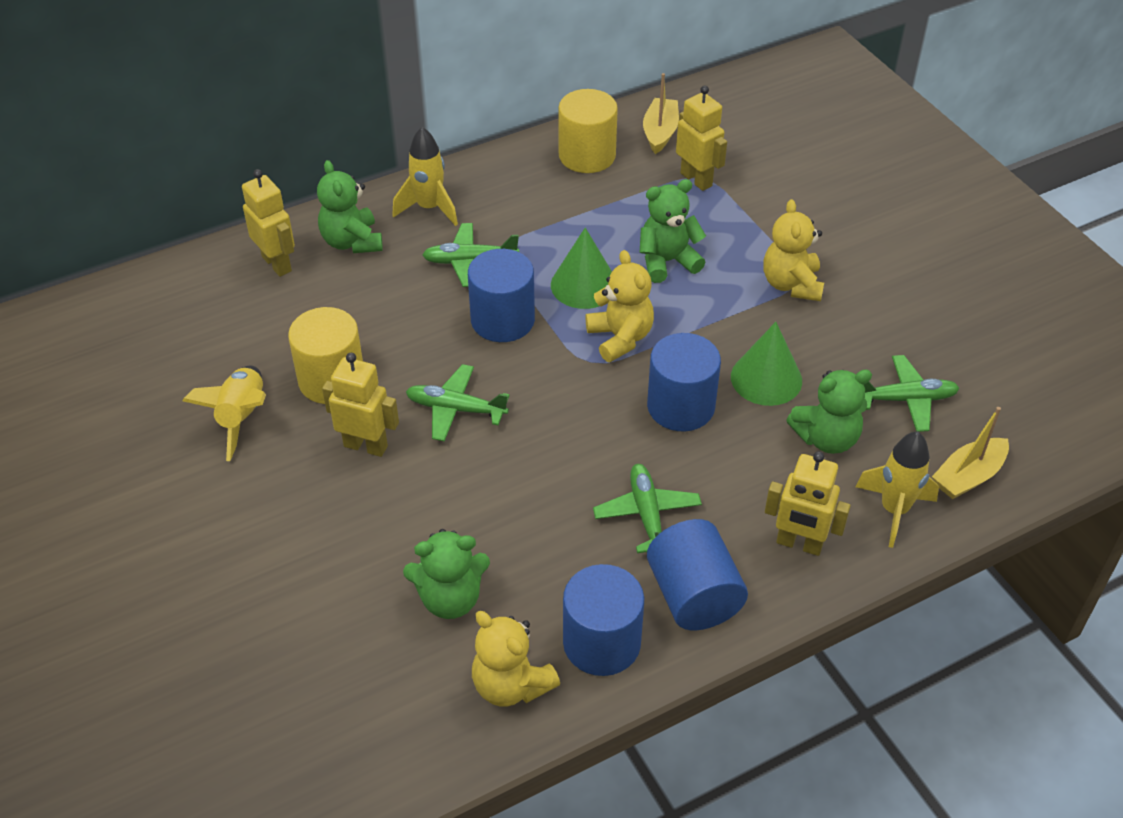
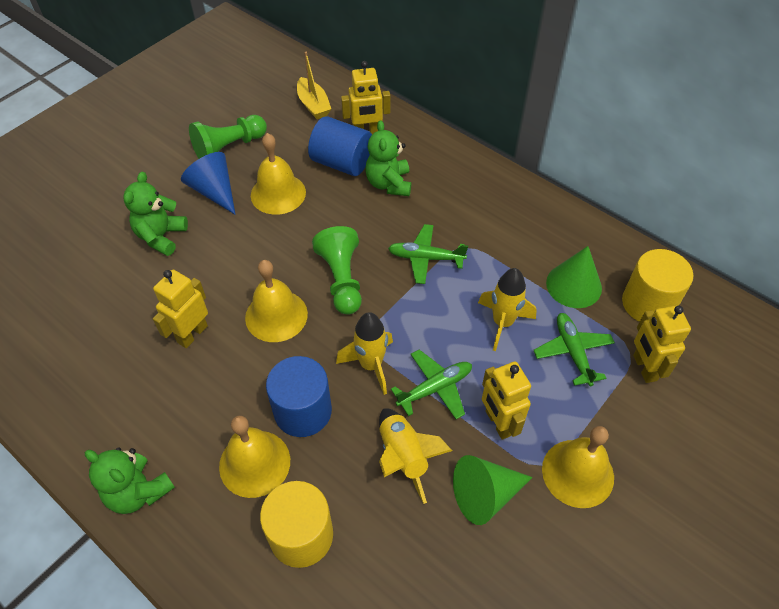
blue cone: none = 0 -> [181,152,235,214] = 1
blue cylinder: [468,249,535,342] [563,564,644,676] [647,333,721,431] [647,519,748,630] = 4 -> [266,356,332,437] [308,116,372,176] = 2
green pawn: none = 0 -> [189,115,267,159] [312,226,362,315] = 2
green plane: [406,364,510,442] [422,223,519,287] [593,464,702,553] [864,355,959,432] = 4 -> [388,224,468,284] [391,350,472,419] [533,313,615,386] = 3
green teddy bear: [317,160,383,253] [403,529,490,619] [640,179,706,283] [787,370,872,454] = 4 -> [85,447,175,514] [124,172,188,256] [365,120,411,196] = 3
yellow bell: none = 0 -> [219,416,290,498] [245,260,308,342] [251,133,306,215] [542,426,614,508] = 4
yellow boat: [643,73,679,154] [932,407,1009,499] = 2 -> [297,52,331,119] = 1
yellow teddy bear: [472,611,560,707] [586,250,654,362] [763,199,824,301] = 3 -> none = 0

